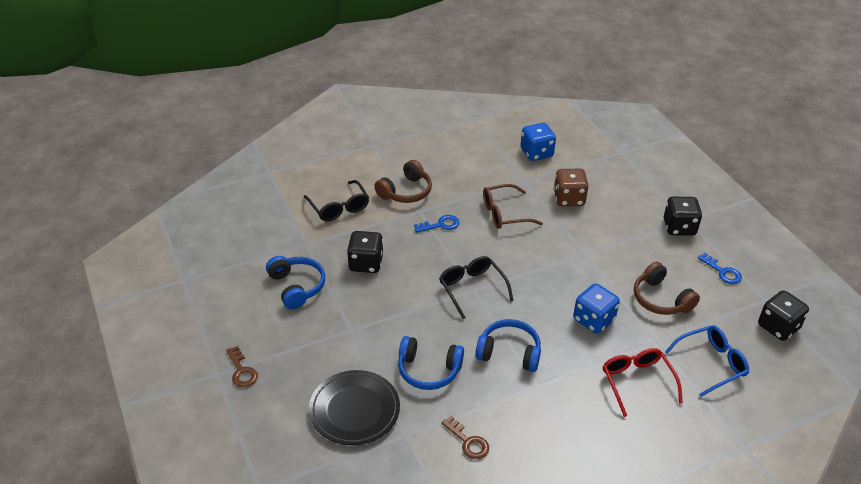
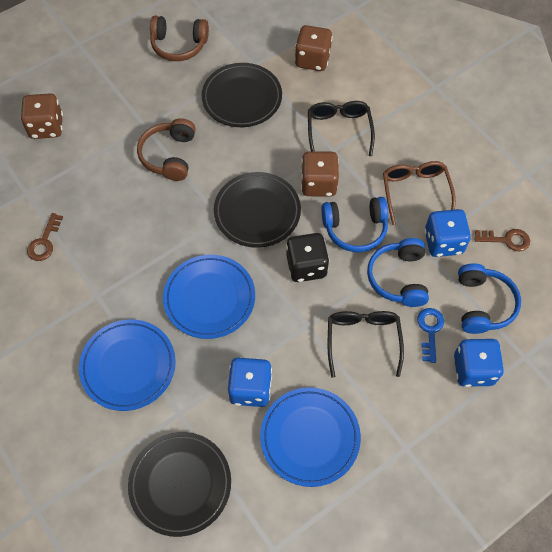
black dice: [347,231,383,273] [664,197,702,236] [758,290,809,341] = 3 -> [286,233,329,282] = 1
black plate: [309,370,400,445] = 1 -> [128,432,231,537] [202,63,282,127] [214,172,301,248] = 3
blue dice: [520,123,556,161] [573,283,620,334] = 2 -> [228,357,272,407] [424,209,471,257] [454,339,504,387] = 3
blue glasses: [665,325,749,397] = 1 -> none = 0
blue key: [414,215,460,233] [698,253,742,284] = 2 -> [417,308,444,363] = 1
blue plate: none = 0 -> [79,319,176,411] [163,255,255,339] [260,387,361,487] = 3
brown dice: [553,169,589,206] = 1 -> [21,93,63,139] [295,25,333,71] [301,151,339,196] = 3
red glasses: [603,348,683,417] = 1 -> none = 0

